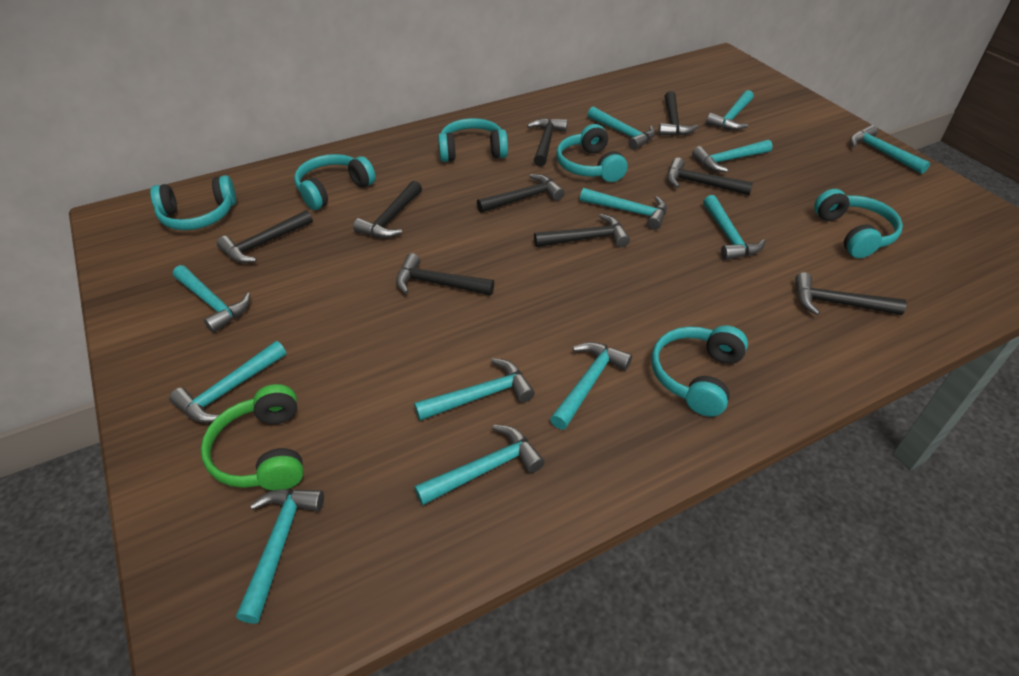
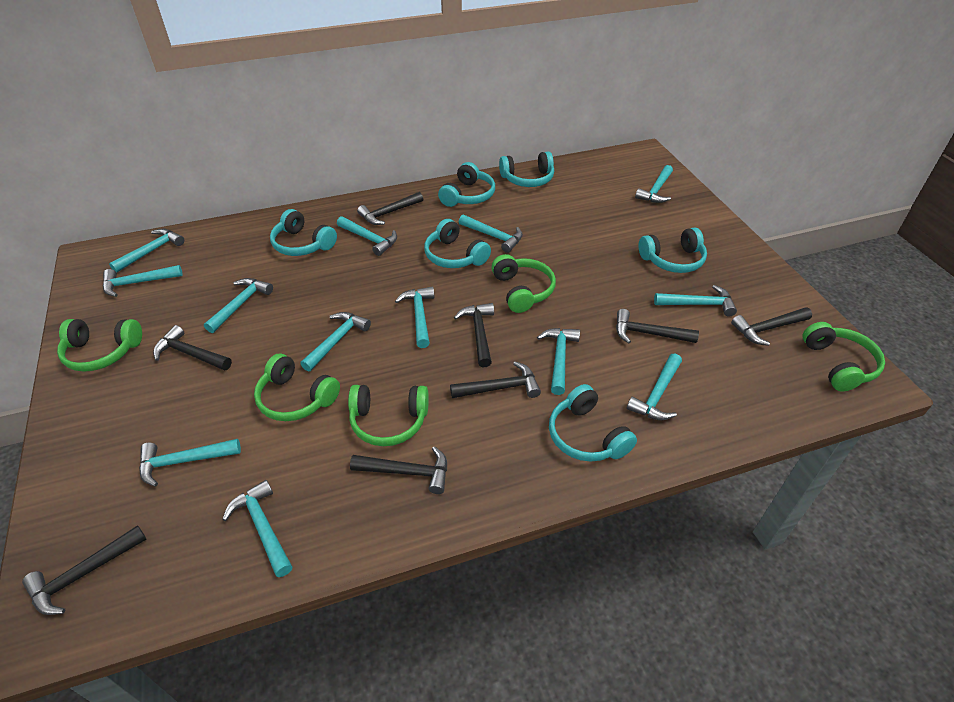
black hammer: [217,210,313,263] [353,181,422,238] [396,253,494,295] [477,174,565,213] [527,118,568,167] [534,214,630,247] [658,91,698,136] [667,158,753,195] [795,272,907,315] = 9 -> [22,525,147,615] [153,325,232,371] [350,446,447,494] [357,192,423,225] [450,362,541,398] [454,303,494,367] [616,309,699,343] [731,307,812,346] = 8
green headphones: [201,384,304,491] = 1 -> [57,319,142,372] [254,354,340,421] [348,385,429,446] [491,254,556,313] [803,322,885,392] = 5
turquoise hammer: [169,341,286,423] [173,265,250,333] [236,489,324,624] [414,358,535,421] [414,425,545,505] [550,342,632,429] [580,188,667,230] [588,107,655,150] [692,140,772,172] [703,195,766,260] [706,90,754,130] [850,125,930,174] = 12 -> [103,265,183,297] [109,228,184,273] [139,439,241,487] [204,278,273,333] [222,480,292,577] [300,312,371,372] [337,216,397,256] [395,287,435,348] [459,214,523,253] [537,328,580,395] [627,354,682,420] [635,165,673,203] [654,285,737,316] = 13

